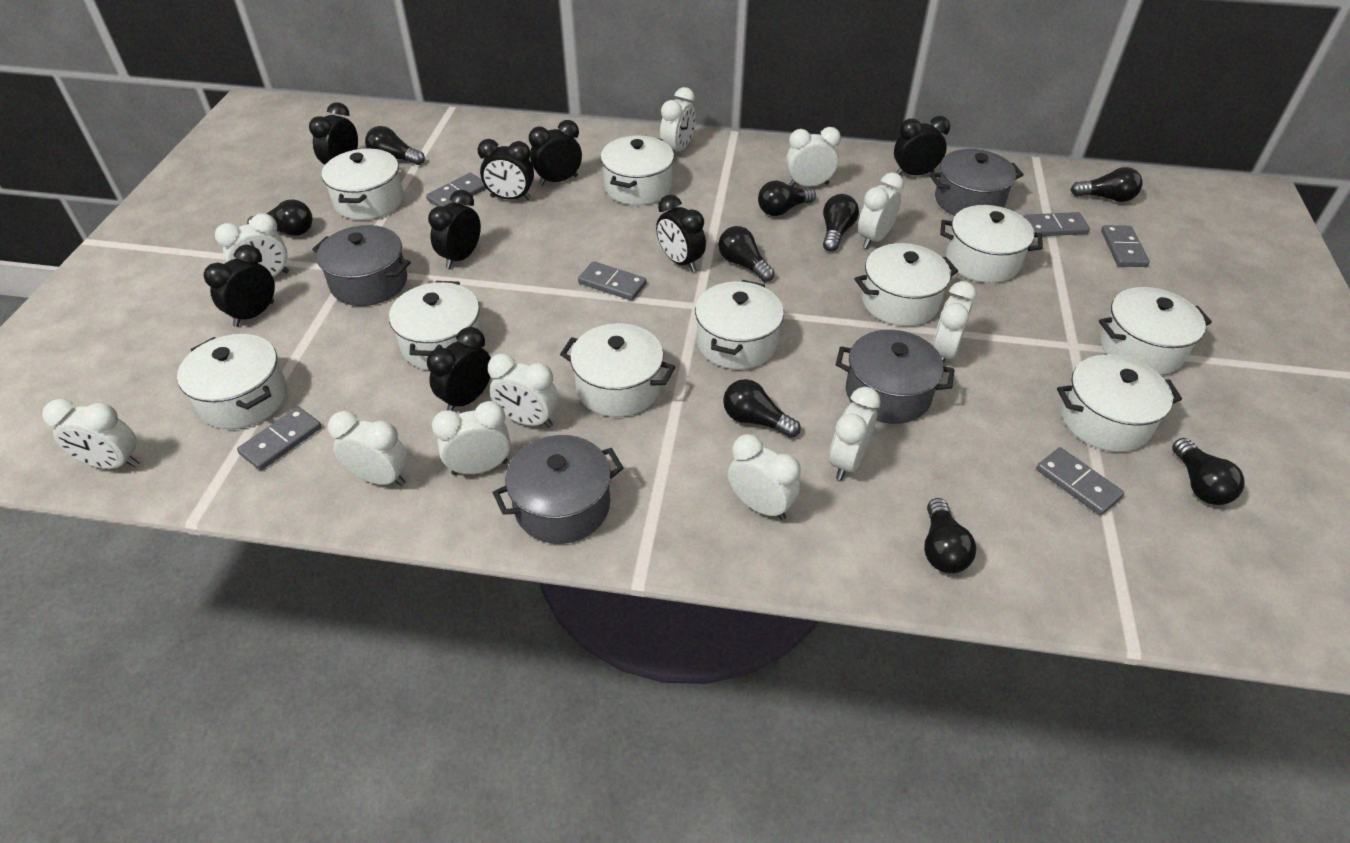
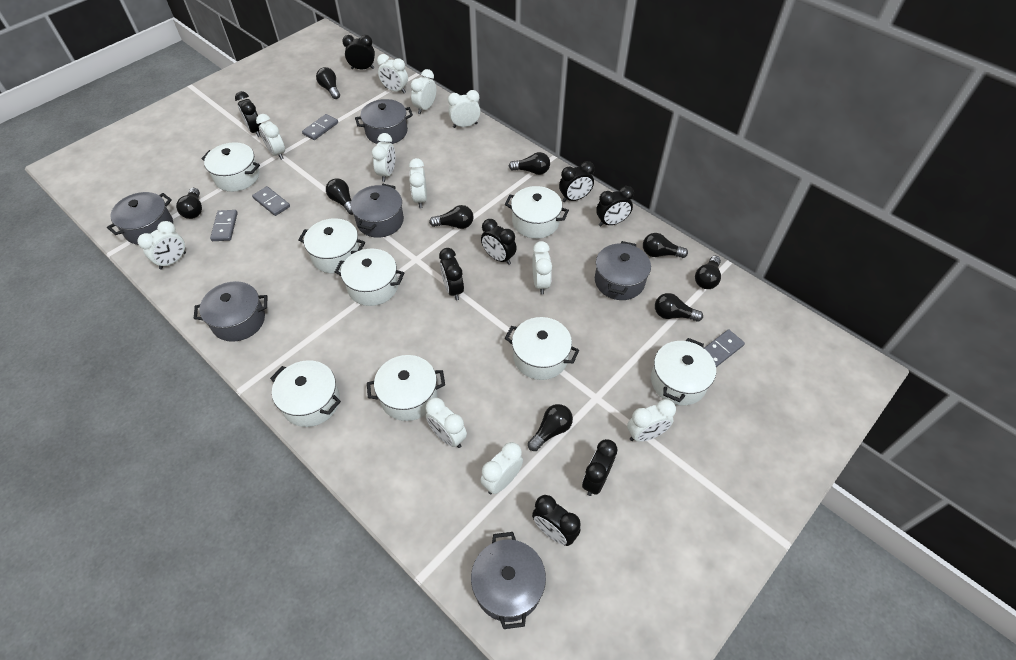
grey domino: [237,407,322,470] [426,173,487,207] [578,261,647,301] [1024,212,1090,236] [1036,447,1124,516] [1101,225,1149,267] = 6 -> [210,210,238,241] [252,186,290,216] [302,114,338,140] [704,329,745,367] = 4
grey pot: [312,225,411,306] [493,435,624,544] [836,330,954,424] [930,149,1023,216] = 4 -> [107,192,173,245] [194,281,267,342] [351,184,404,238] [355,99,413,144] [471,532,546,629] [595,241,651,300] = 6
white pot: [177,334,287,429] [322,149,404,220] [389,281,482,370] [560,323,675,417] [601,135,674,205] [695,280,784,370] [855,243,958,326] [940,205,1043,283] [1057,355,1182,452] [1099,287,1212,375] = 10 -> [201,142,260,192] [270,360,341,427] [298,218,365,273] [335,248,404,306] [367,355,445,421] [505,186,569,239] [505,317,579,380] [651,338,716,405] = 8

